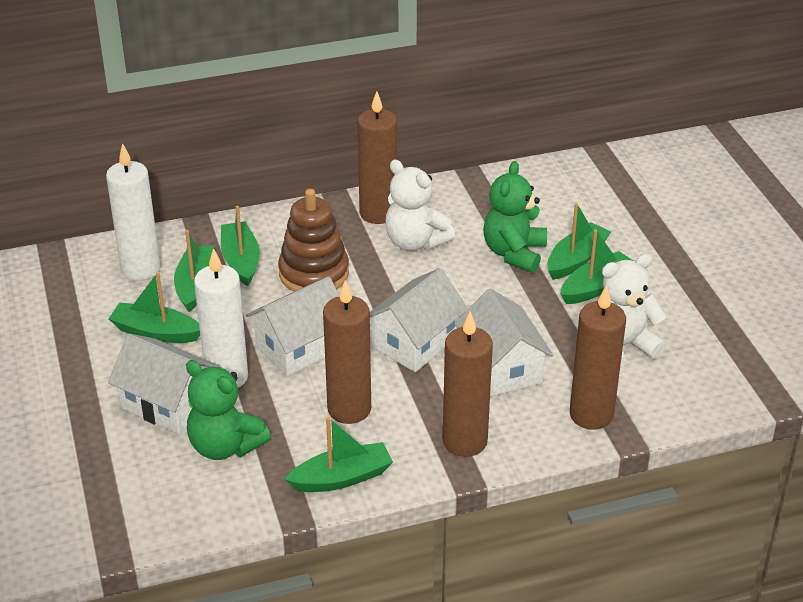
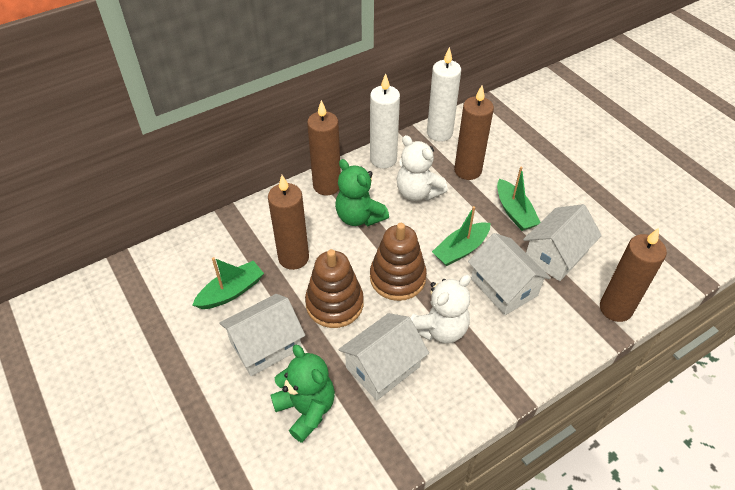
brown stacking toy: [278,189,349,292] = 1 -> [305,249,364,328] [370,223,427,301] = 2
green boat: [108,272,200,343] [174,230,214,312] [221,206,260,286] [285,417,393,492] [547,203,611,280] [561,229,633,304] = 6 -> [193,257,264,309] [432,206,490,266] [497,167,540,231] = 3

